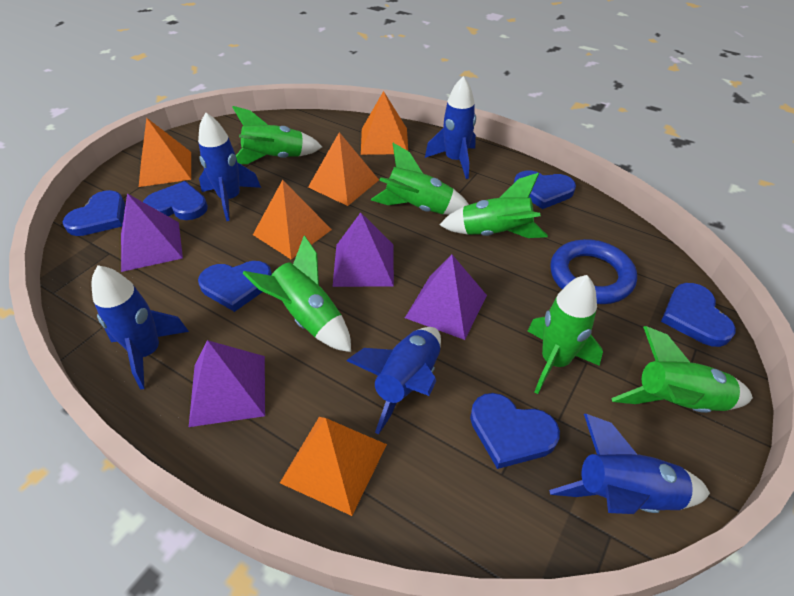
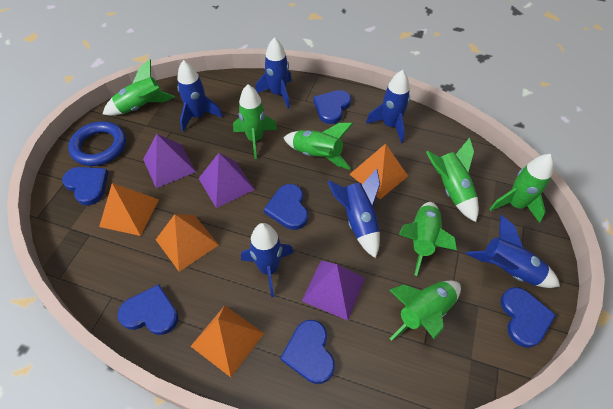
blue rocket: [91,265,189,390] [198,113,261,221] [346,327,441,434] [425,76,476,179] [549,414,710,514] = 5 -> [177,60,223,132] [241,223,294,298] [255,37,292,109] [328,169,380,258] [366,70,410,143] [466,215,560,288] = 6
green rocket: [232,106,322,164] [242,235,351,352] [371,143,469,215] [440,173,548,238] [528,275,603,394] [611,326,753,413] = 6 -> [103,59,175,116] [233,85,277,159] [284,123,353,170] [390,281,461,341] [399,202,457,276] [426,138,479,222] [489,154,554,223] = 7
orange pyramid: [139,118,191,187] [253,180,332,260] [280,417,387,516] [308,132,379,206] [361,91,408,155] = 5 -> [99,183,159,236] [156,214,219,272] [191,306,264,377] [349,144,408,199] = 4
purple pyramid: [121,193,183,272] [189,340,265,427] [332,213,394,287] [405,255,487,340] = 4 -> [143,134,196,188] [198,153,255,208] [302,260,365,321] = 3

